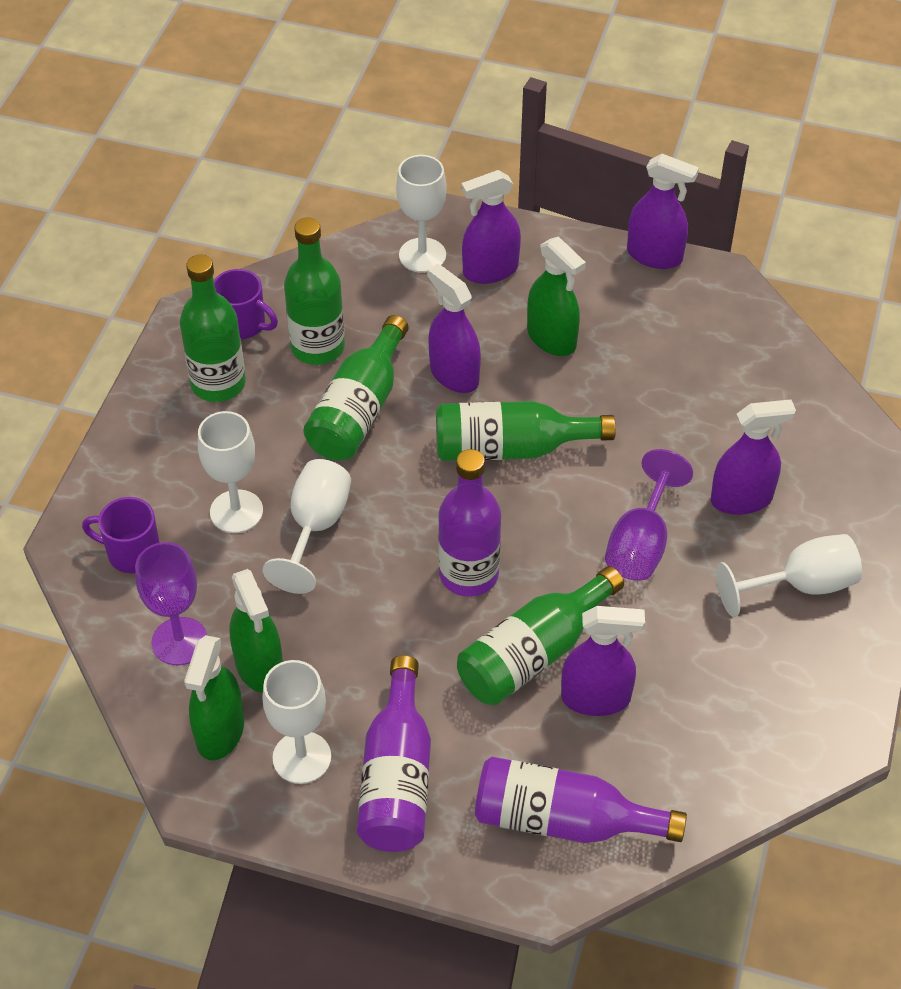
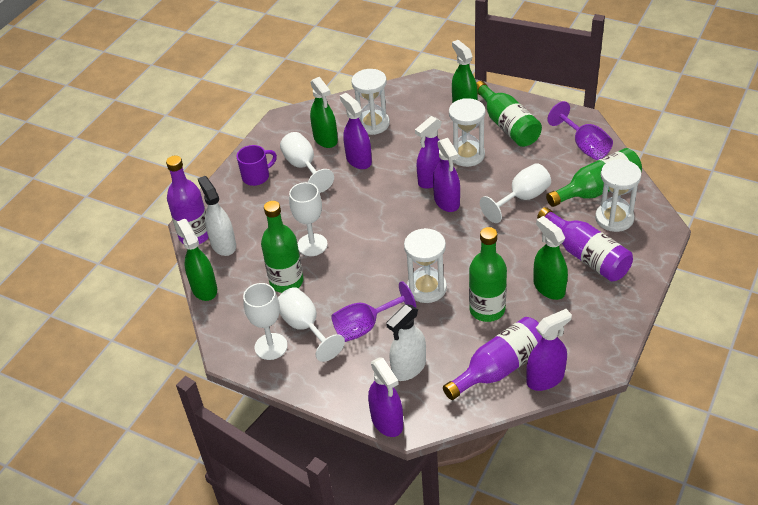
green bottle: [180,254,246,402] [284,218,345,365] [303,315,408,460] [436,401,616,461] [457,566,624,705] = 5 -> [261,201,303,293] [469,227,507,322] [476,81,542,147] [546,148,642,207] = 4
green spray bottle: [184,635,244,760] [229,569,283,693] [527,237,586,356] = 3 -> [177,219,217,301] [310,77,338,148] [452,40,478,103] [533,216,568,300] = 4
purple mug: [82,497,160,573] [214,269,278,339] = 2 -> [237,145,277,186] = 1
white hourglass: none = 0 -> [351,69,390,135] [404,228,447,303] [449,98,486,167] [595,159,641,232] = 4
white spray bottle: none = 0 -> [198,176,236,256] [386,304,426,381] = 2

